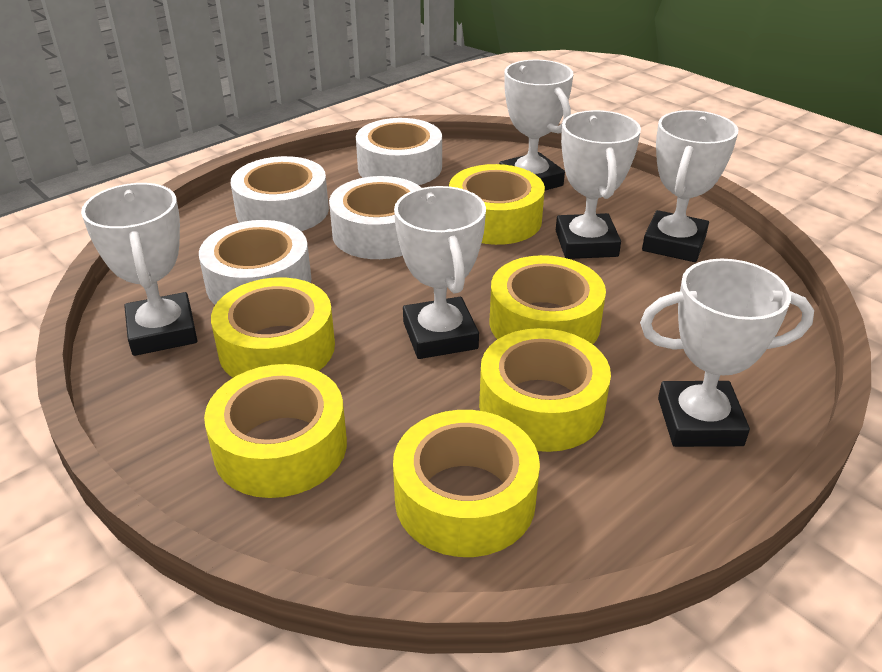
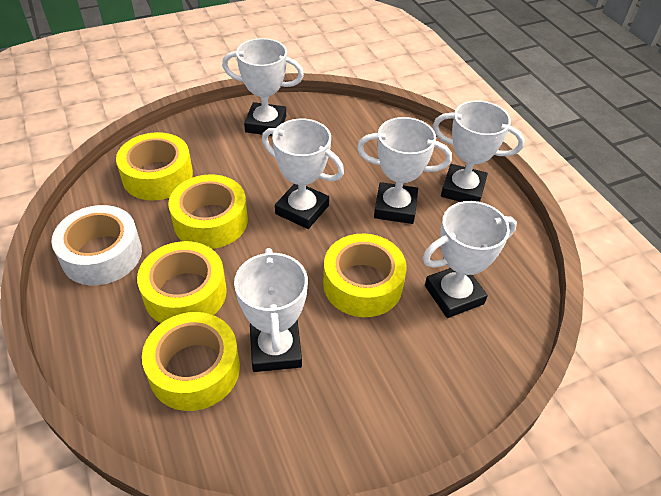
white tape: [199,220,311,305] [231,156,329,231] [329,176,421,259] [356,118,442,185] = 4 -> [51,205,142,285] = 1
yellow tape: [204,364,347,498] [211,277,335,378] [393,410,540,557] [449,164,545,245] [479,328,611,452] [489,255,606,344] = 6 -> [116,132,193,201] [137,241,227,323] [142,312,240,411] [168,174,248,249] [323,234,407,317] = 5

